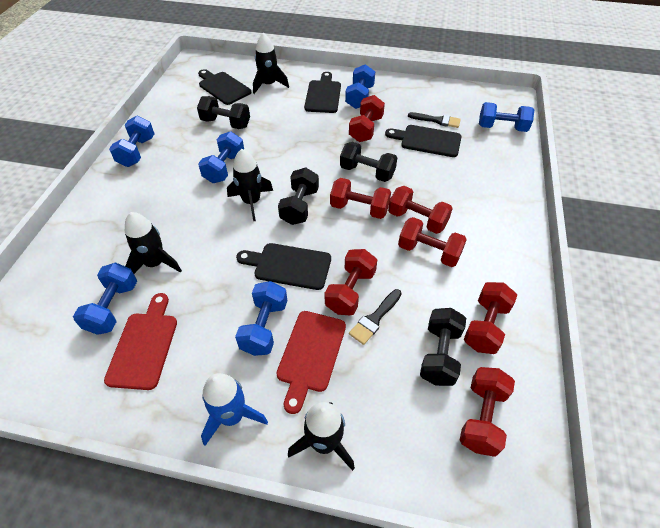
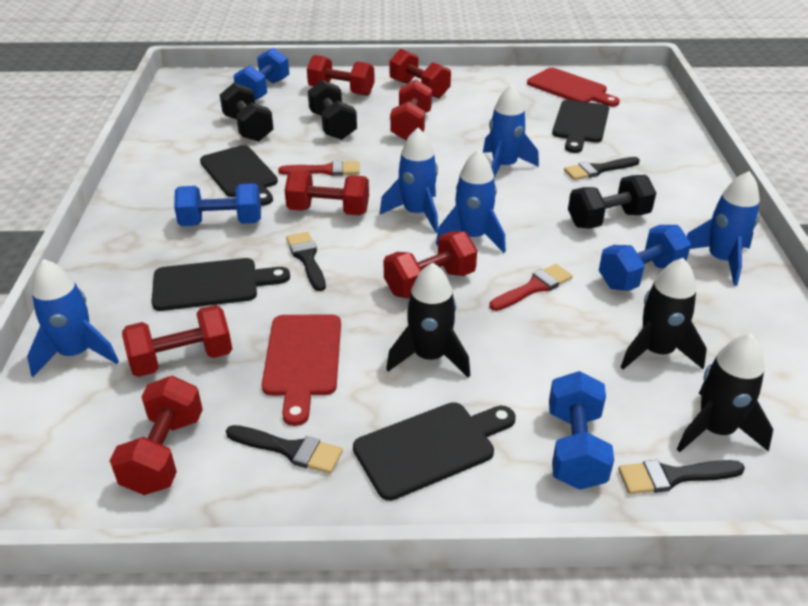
black brush: [349,289,402,345] [408,112,461,128] = 2 -> [226,425,343,474] [286,232,326,291] [564,157,640,180] [618,460,745,494] = 4
black dumbbell: [197,96,250,129] [278,167,319,225] [340,142,397,182] [420,308,466,386] = 4 -> [220,83,273,141] [308,80,357,140] [568,175,656,229] = 3
black rocket: [125,212,182,274] [227,149,273,221] [253,33,289,94] [288,402,355,471] = 4 -> [386,263,470,378] [621,258,707,370] [677,334,773,452] = 3
blue dumbbell: [73,262,137,335] [109,116,154,167] [198,131,244,183] [235,281,287,356] [345,64,375,109] [479,102,534,132] = 6 -> [174,183,261,226] [233,48,289,100] [549,371,614,490] [599,225,691,291] = 4
blue rocket: [201,373,268,446] = 1 -> [27,259,119,377] [380,128,438,233] [436,149,506,253] [483,85,539,178] [686,171,760,286] = 5
red brush: none = 0 -> [278,160,360,176] [489,264,573,311] = 2

